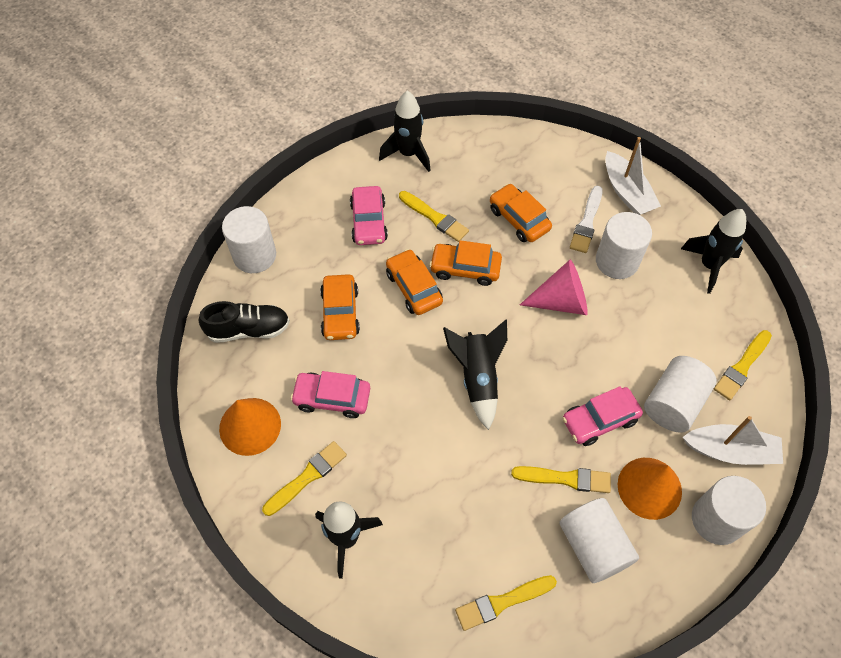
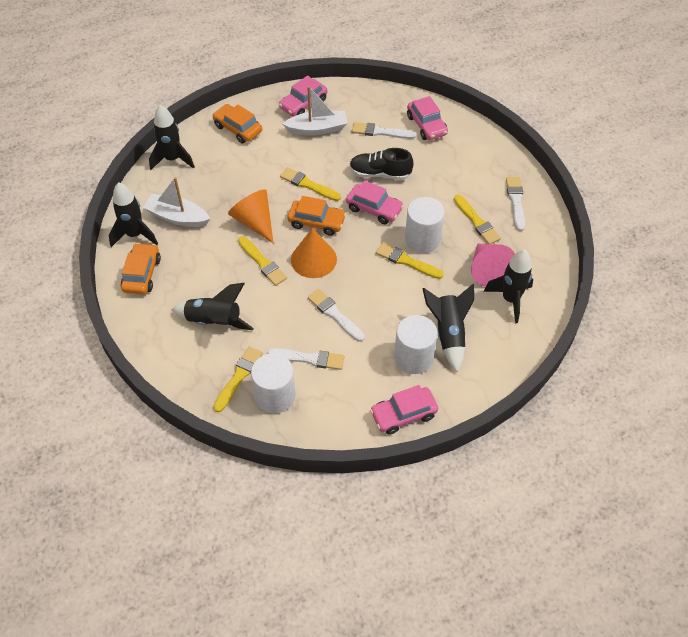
black rocket: [315,501,383,579] [379,91,431,172] [443,320,507,430] [681,209,746,294] = 4 -> [109,182,158,247] [149,105,195,170] [171,283,254,330] [422,284,474,372] [484,249,533,323] = 5
orange car: [320,274,360,340] [386,249,443,315] [429,240,502,286] [490,184,552,242] = 4 -> [121,243,161,294] [212,104,262,143] [287,196,346,236] = 3
pink car: [290,371,370,418] [350,186,388,245] [562,386,643,446] = 3 -> [279,75,327,117] [346,180,404,224] [370,385,438,435] [407,96,448,140] = 4
white brush: [570,186,603,253] = 1 -> [267,348,344,370] [308,289,365,342] [352,122,416,139] [506,177,525,231] = 4
white cylinder: [222,206,276,273] [559,498,639,583] [596,212,652,279] [644,356,717,433] [692,476,766,545] = 5 -> [251,353,296,413] [394,315,438,374] [405,197,445,253] = 3

